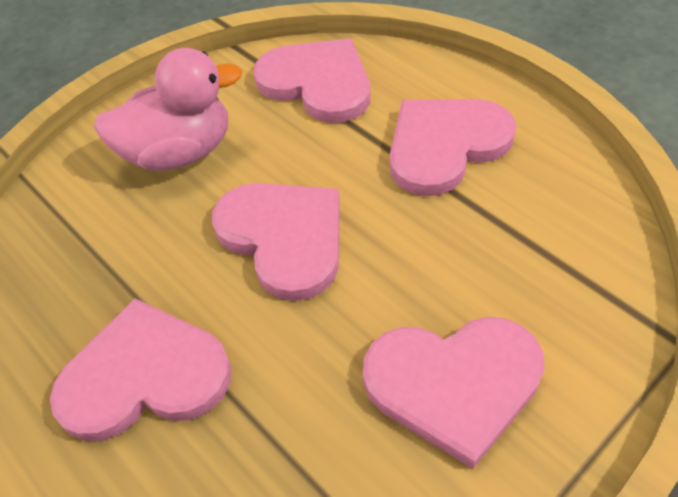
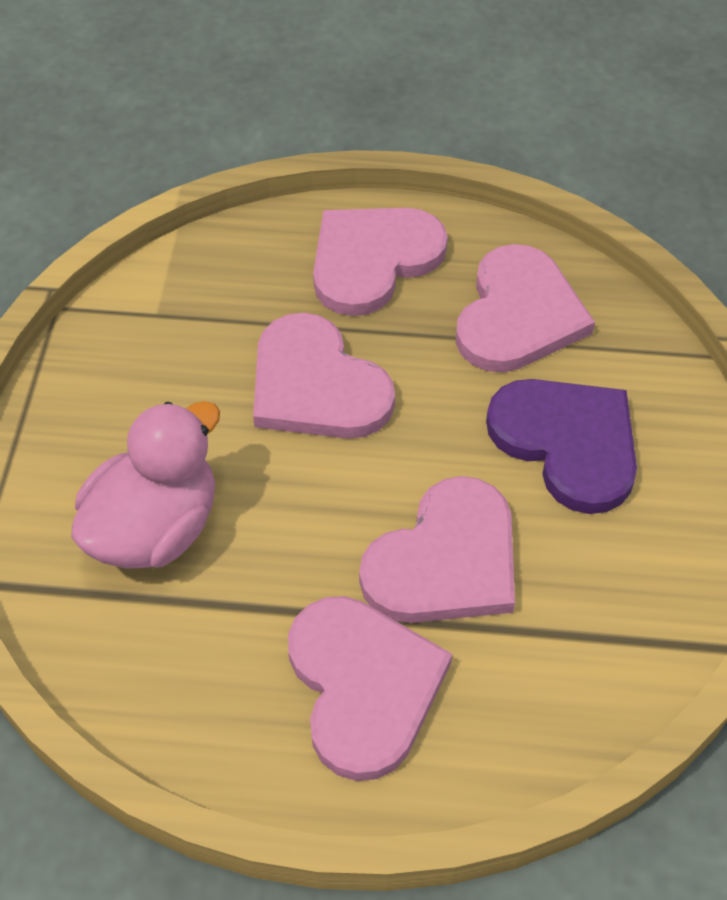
purple heart: none = 0 -> [486,379,637,514] = 1

